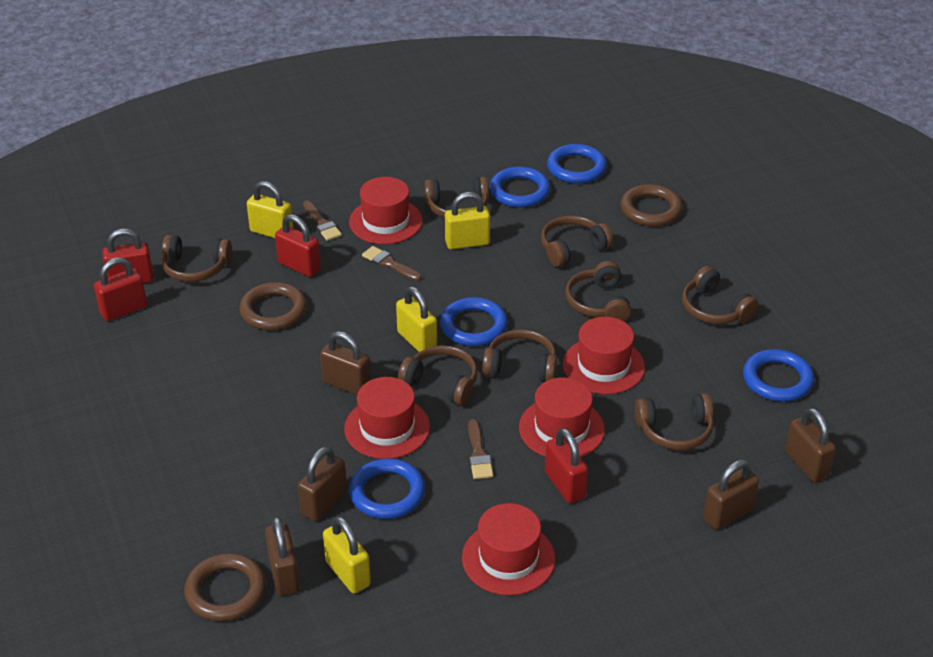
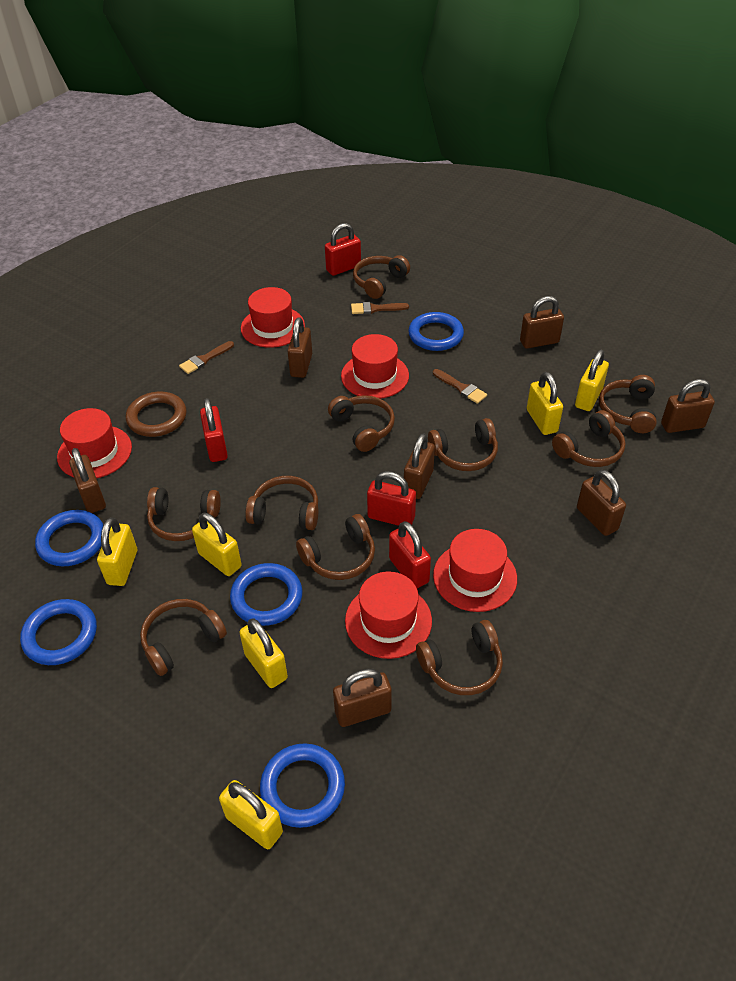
brown headphones: [161,235,232,282] [398,345,477,406] [424,177,489,218] [482,329,557,382] [541,215,613,267] [565,261,631,321] [635,393,714,450] [682,266,759,324] = 8 -> [140,599,227,676] [147,487,221,541] [245,476,318,530] [296,514,375,580] [328,395,395,452] [353,255,410,299] [416,620,503,695] [428,418,498,471] [552,410,626,467] [599,375,657,433] = 10
brown padlock: [265,516,300,596] [298,446,347,521] [320,331,371,395] [703,459,759,530] [785,408,836,482] = 5 -> [69,448,106,513] [288,317,312,378] [333,669,392,727] [404,433,435,499] [520,296,564,349] [577,469,626,536] [661,379,715,433] = 7
brown ring: [184,553,266,621] [240,282,307,330] [621,184,683,226] = 3 -> [126,392,187,437] = 1
yellow padlock: [247,181,293,238] [323,516,371,594] [396,286,437,352] [445,192,490,249] = 4 -> [97,517,137,586] [192,513,242,576] [219,780,283,849] [239,618,288,688] [527,372,563,435] [575,350,609,411] = 6

